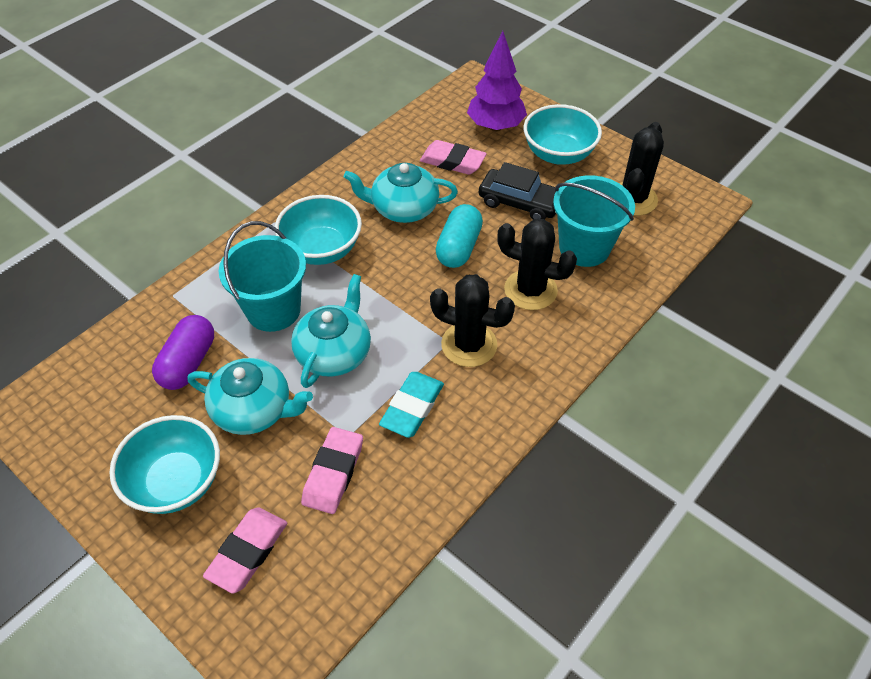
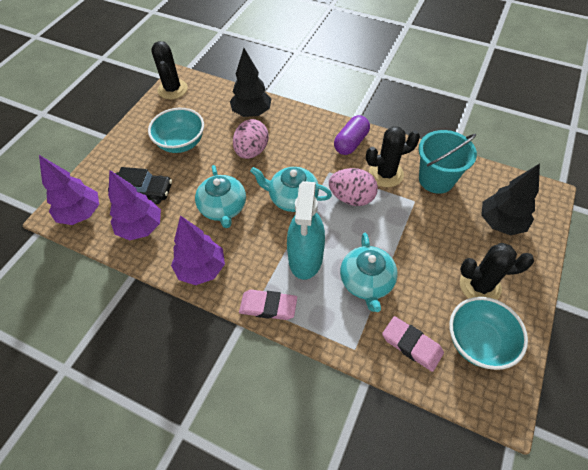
black tree: none = 0 -> [230,48,272,117] [481,163,540,235] = 2
pink egg: none = 0 -> [233,119,269,159] [329,168,378,206] = 2
pink eraser: [203,507,287,594] [301,427,363,514] [420,140,487,175] = 3 -> [239,290,297,320] [382,316,444,372] = 2
purple tree: [467,31,527,131] = 1 -> [39,155,99,225] [108,170,161,241] [171,215,225,285] = 3
turquoise bowl: [109,415,220,514] [275,195,362,265] [524,104,602,165] = 3 -> [148,108,204,153] [449,297,528,370] = 2
turquoise bucket: [219,221,306,332] [553,175,635,267] = 2 -> [418,130,477,194] = 1
turquoise capsule: [436,204,483,268] = 1 -> none = 0
turquoise eraser: [379,372,444,438] = 1 -> none = 0
turquoise spray bottle: none = 0 -> [287,181,325,280] = 1

